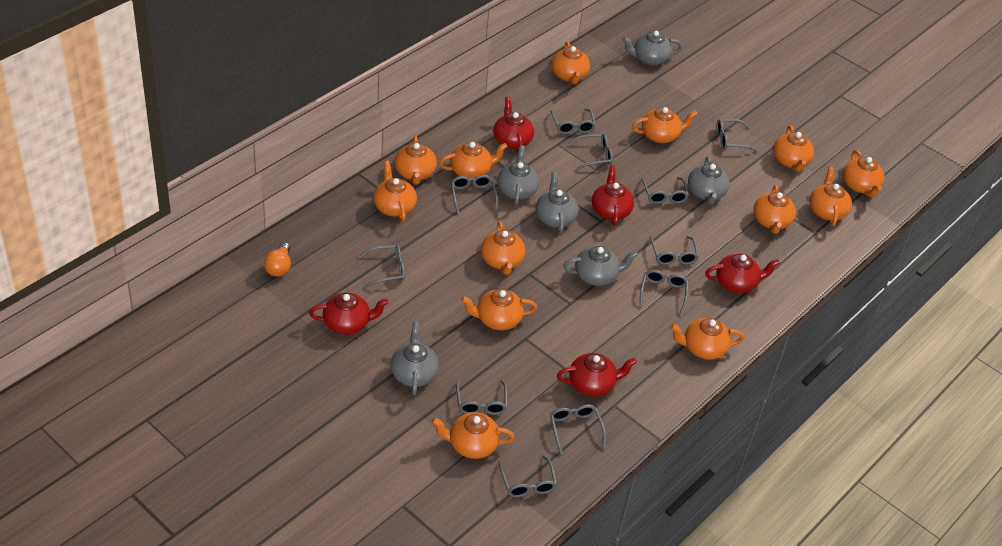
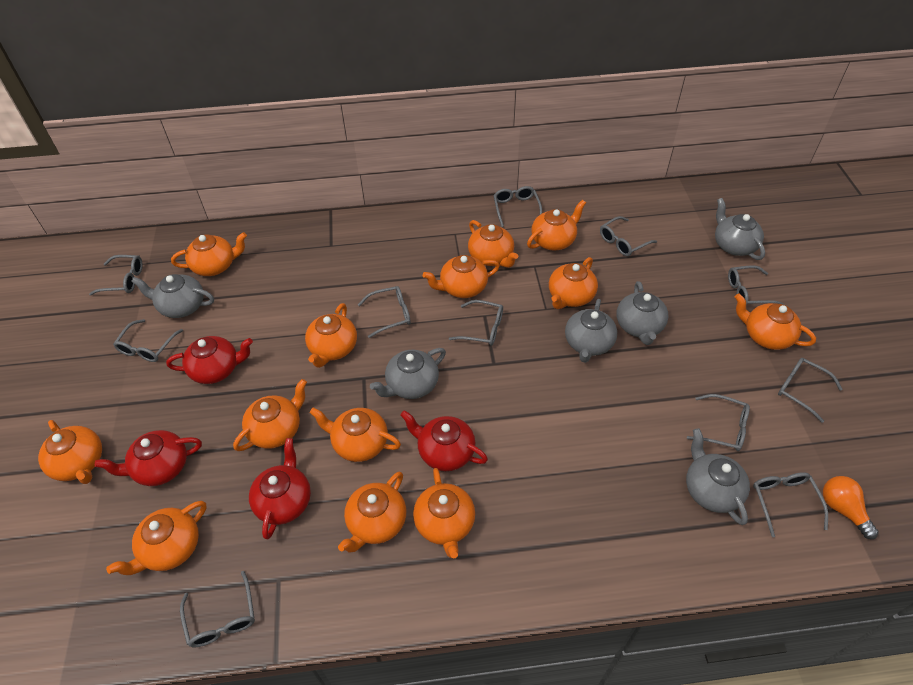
red teapot: [309,293,389,335] [493,97,534,152] [557,353,637,396] [592,165,634,226] [705,254,780,293] = 5 -> [95,430,202,486] [166,336,253,384] [249,438,311,539] [400,410,488,471] = 4

